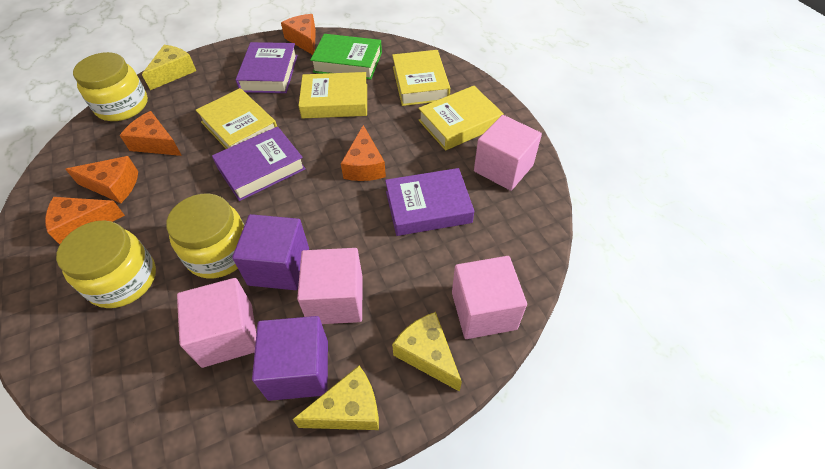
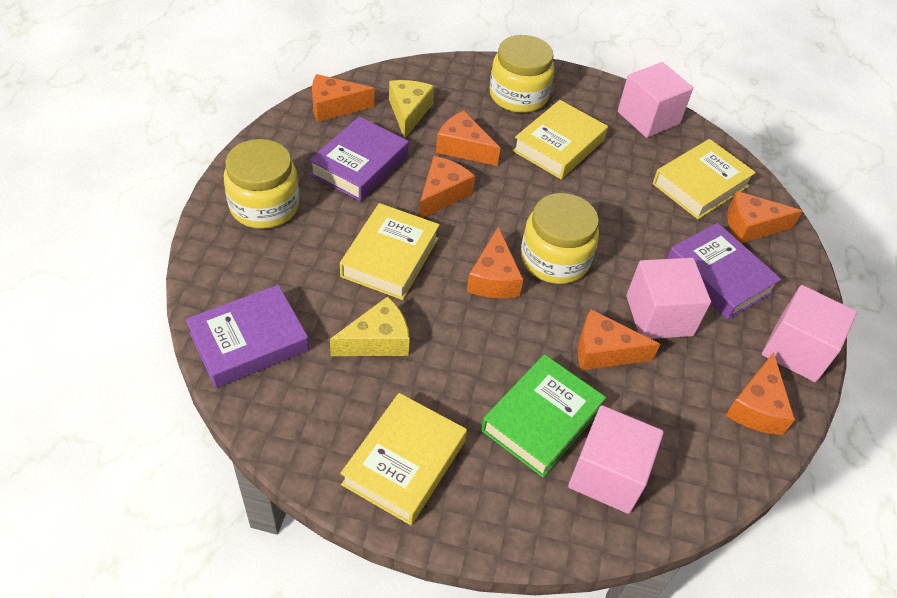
orange cheese: [45,197,125,244] [65,156,138,203] [120,111,182,156] [281,14,316,55] [341,125,386,181] = 5 -> [312,74,375,122] [419,156,475,218] [436,111,500,166] [467,227,523,298] [578,309,660,371] [725,352,795,435] [727,191,803,243] = 7
purple cube: [232,214,309,290] [252,316,328,401] = 2 -> none = 0
yellow cheese: [142,45,196,90] [292,366,379,430] [392,312,462,392] = 3 -> [330,296,410,356] [389,80,434,139] = 2

